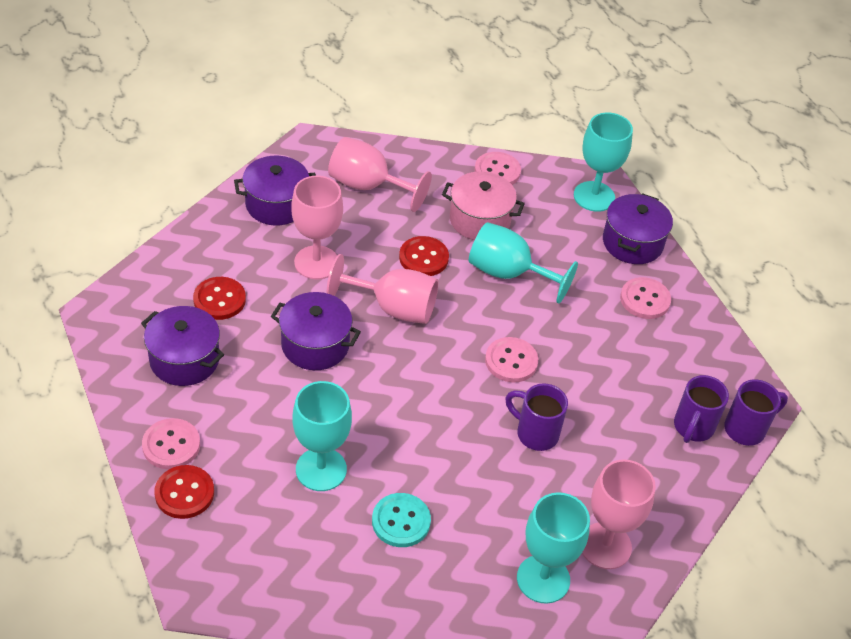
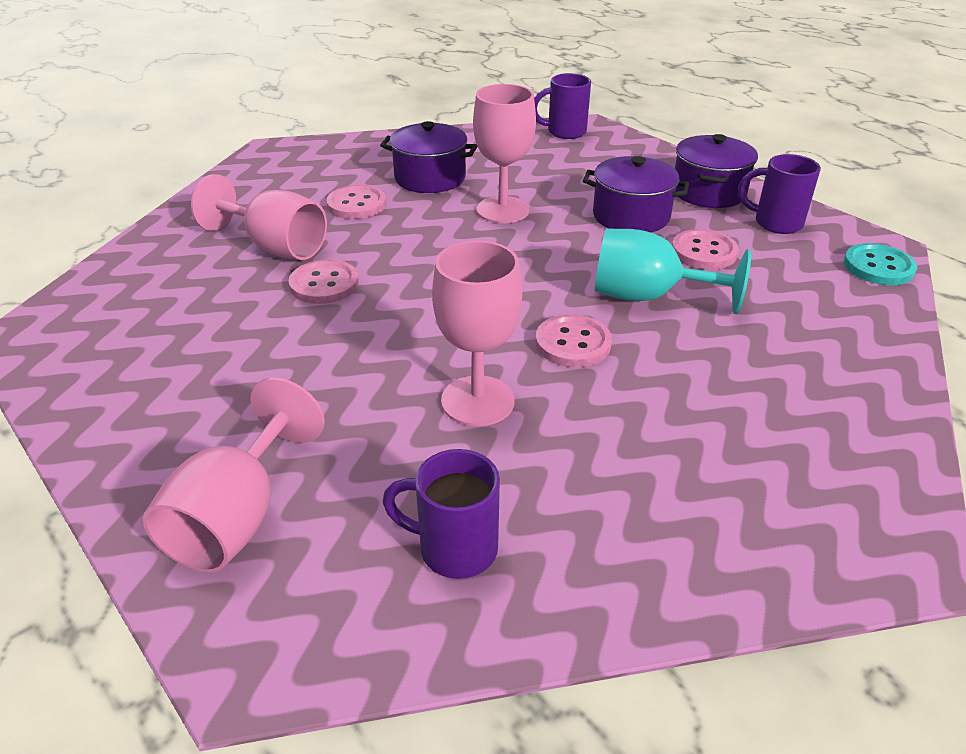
pink pot: [442,171,525,240] = 1 -> none = 0
purple pot: [141,306,224,386] [234,156,316,226] [271,292,361,370] [603,193,673,264] = 4 -> [380,121,477,193] [583,156,689,232] [675,134,758,208] = 3
red button: [154,465,214,519] [193,277,246,320] [399,236,449,276] = 3 -> none = 0
turquoise goblet: [292,381,352,491] [469,222,578,303] [517,492,590,604] [574,112,633,212] = 4 -> [595,229,751,314] = 1

